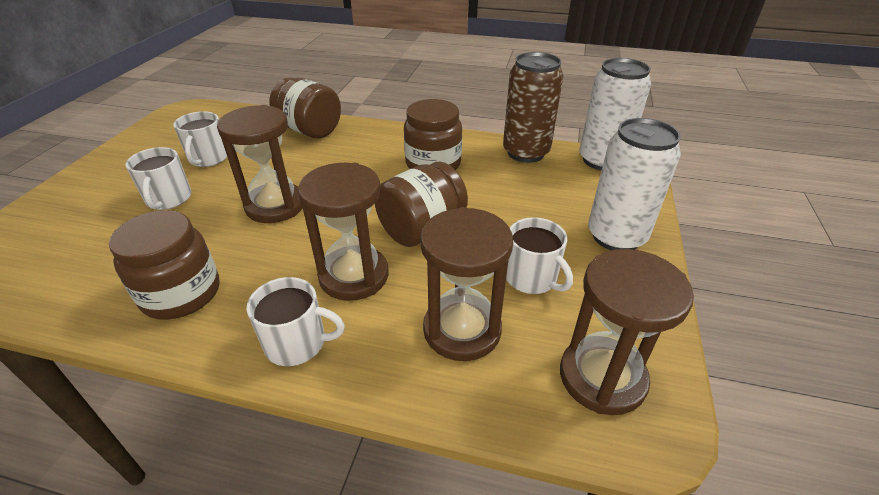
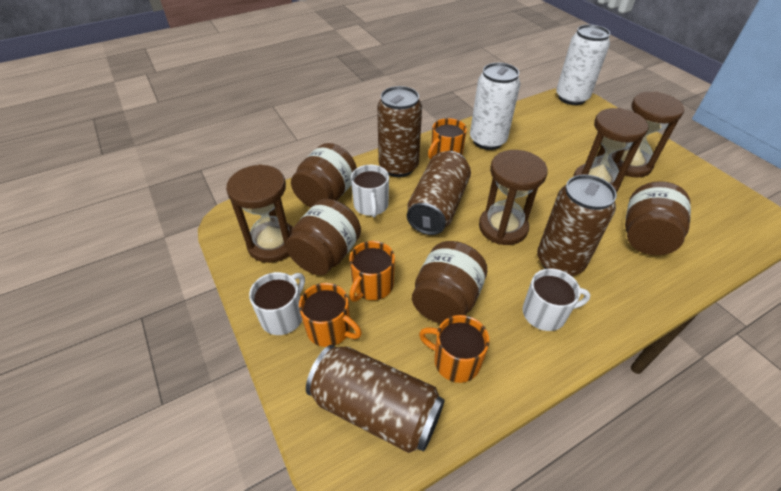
brown can: [503,52,563,163] = 1 -> [306,345,445,453] [377,86,422,177] [407,151,471,235] [537,175,617,276] = 4
orange mug: none = 0 -> [299,283,362,347] [349,241,395,302] [419,315,489,383] [428,118,467,160] = 4
white mug: [126,147,191,210] [173,111,227,167] [247,277,345,366] [506,217,573,294] = 4 -> [249,272,305,335] [351,165,389,217] [523,268,590,331] = 3

